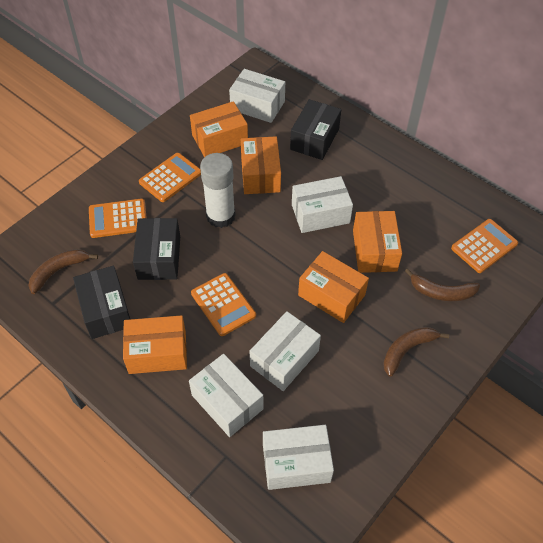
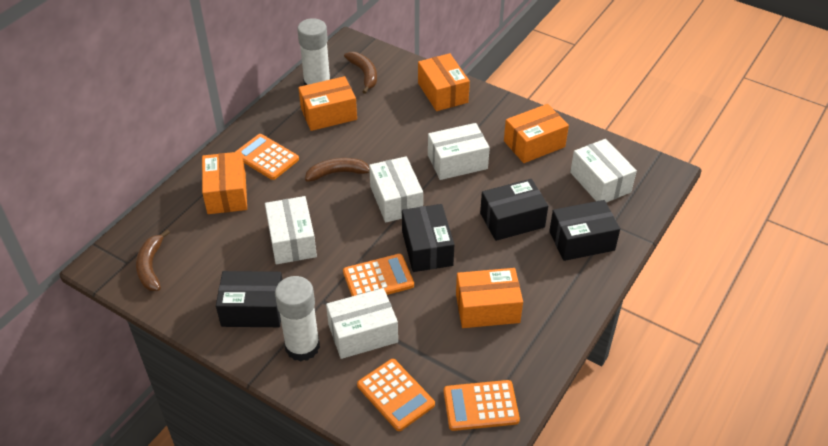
black box: [73,266,130,339] [133,218,180,280] [290,99,341,160] = 3 -> [216,271,282,327] [402,204,454,272] [480,179,548,241] [549,200,620,261] = 4
white glue stick: [200,153,236,228] = 1 -> [275,276,320,362] [297,18,331,86] = 2

